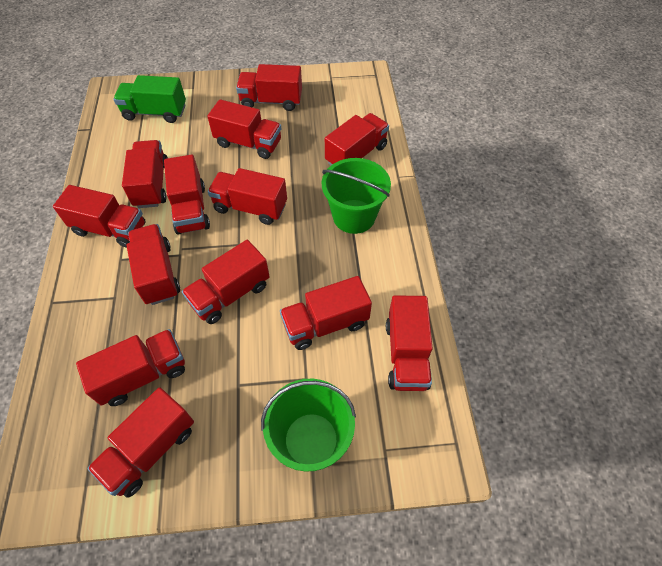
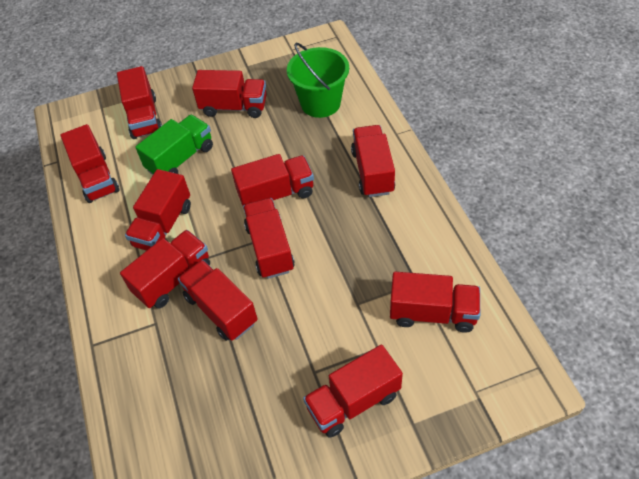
green bucket: [261,379,356,472] [322,158,391,234] = 2 -> [287,43,349,118] = 1
red truck: [53,185,146,248] [76,329,185,406] [87,387,194,497] [122,140,168,208] [127,224,180,305] [164,155,210,235] [182,240,270,324] [207,99,281,159] [208,168,287,225] [236,64,302,111] [280,276,372,350] [325,113,389,165] [386,295,433,391] = 13 -> [60,124,120,203] [117,66,162,139] [120,230,210,308] [125,169,191,251] [178,260,258,341] [192,70,267,118] [231,154,314,206] [243,198,295,279] [303,345,403,438] [351,125,395,197] [390,272,480,332] = 11

